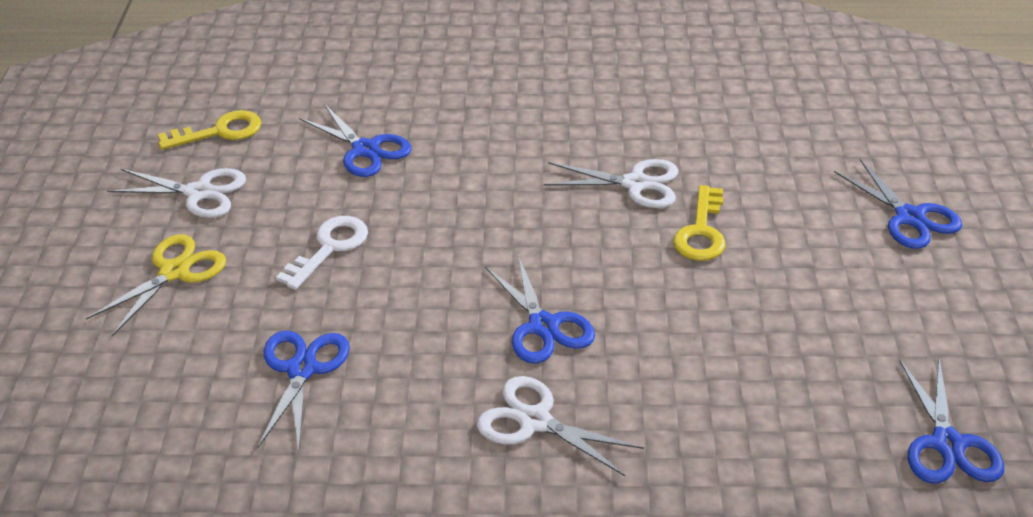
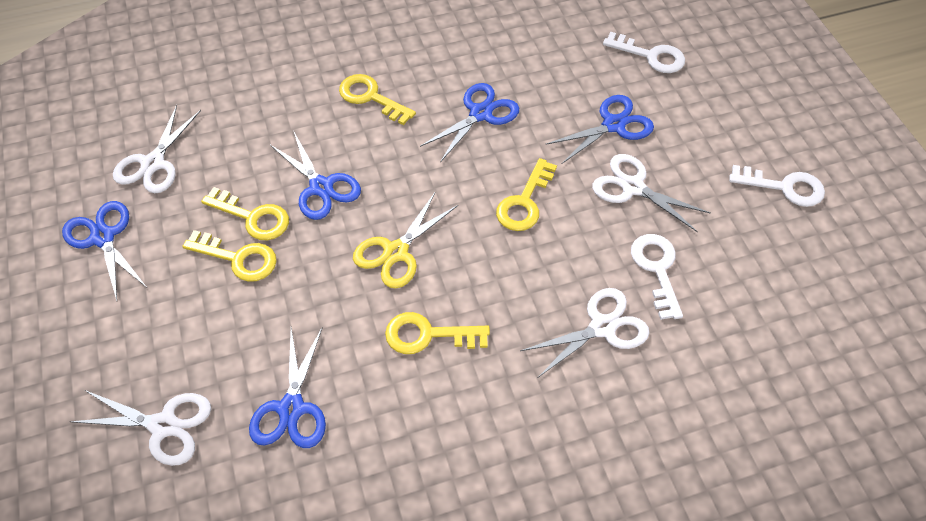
white key: [276,216,368,290] = 1 -> [603,32,685,73] [631,234,683,320] [729,165,825,207] = 3
white scissors: [107,168,246,218] [477,376,644,476] [544,159,678,208] = 3 -> [70,390,211,466] [113,105,201,193] [520,288,649,377] [592,154,711,232] = 4
yellow key: [158,110,261,150] [673,185,726,261] = 2 -> [183,230,277,282] [201,187,289,240] [339,74,416,125] [385,312,490,354] [496,158,557,231] = 5

